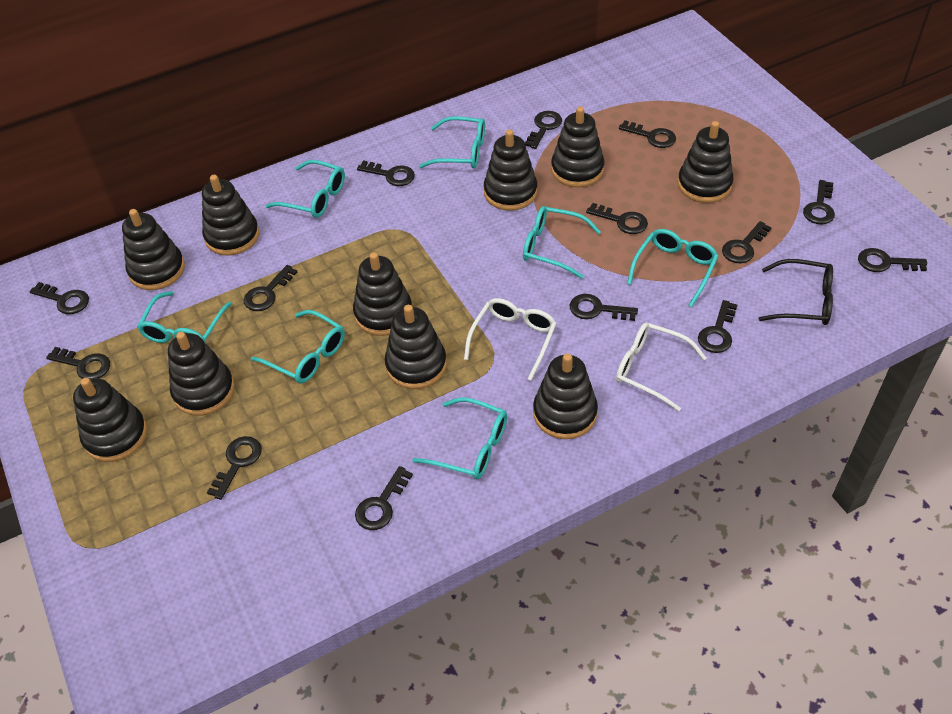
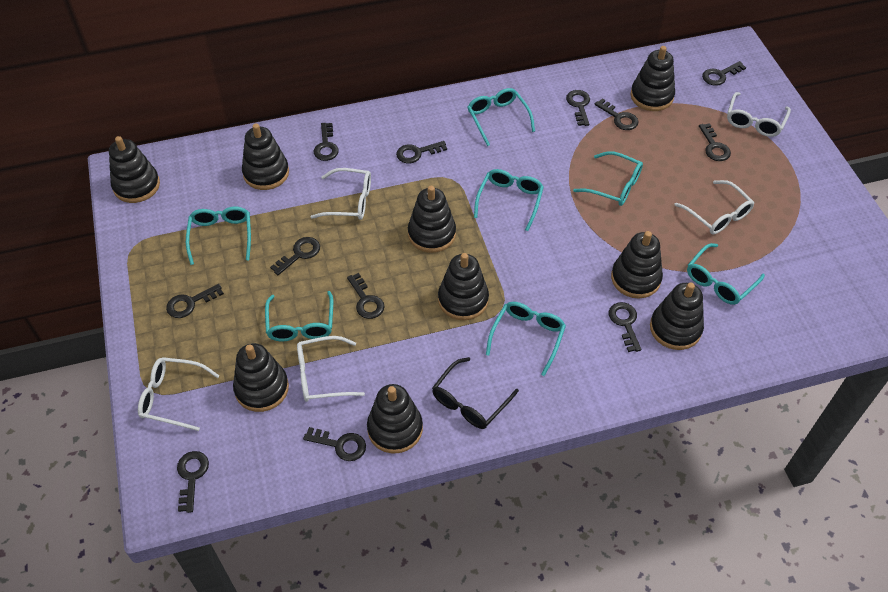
black key: [30,282,89,314] [46,347,110,379] [207,436,262,500] [244,265,297,311] [355,466,413,530] [357,160,415,186] [525,111,562,149] [570,294,638,321] [586,203,648,234] [619,120,676,148] [698,300,737,353] [722,221,771,263] [803,180,835,224] [858,248,927,272] = 14 -> [166,284,224,318] [177,451,209,513] [270,237,320,275] [303,427,366,461] [314,123,339,161] [347,273,385,319] [396,141,447,163] [566,90,590,126] [595,98,639,130] [609,302,642,352] [699,123,731,161] [702,61,746,86] = 12
black stacking toy: [73,378,147,462] [122,209,185,290] [168,332,234,416] [202,175,259,256] [353,252,412,336] [385,305,447,389] [484,130,537,211] [533,353,598,439] [551,107,605,187] [678,121,734,203] = 10 -> [109,136,160,203] [233,343,289,412] [242,124,289,190] [367,384,423,453] [408,186,456,253] [438,253,489,320] [611,231,663,298] [631,46,675,111] [650,282,704,350] = 9
white glasses: [464,298,557,380] [616,323,706,411] = 2 -> [138,357,219,431] [297,336,365,402] [311,168,371,220] [674,180,755,234] [727,92,791,137] = 5

